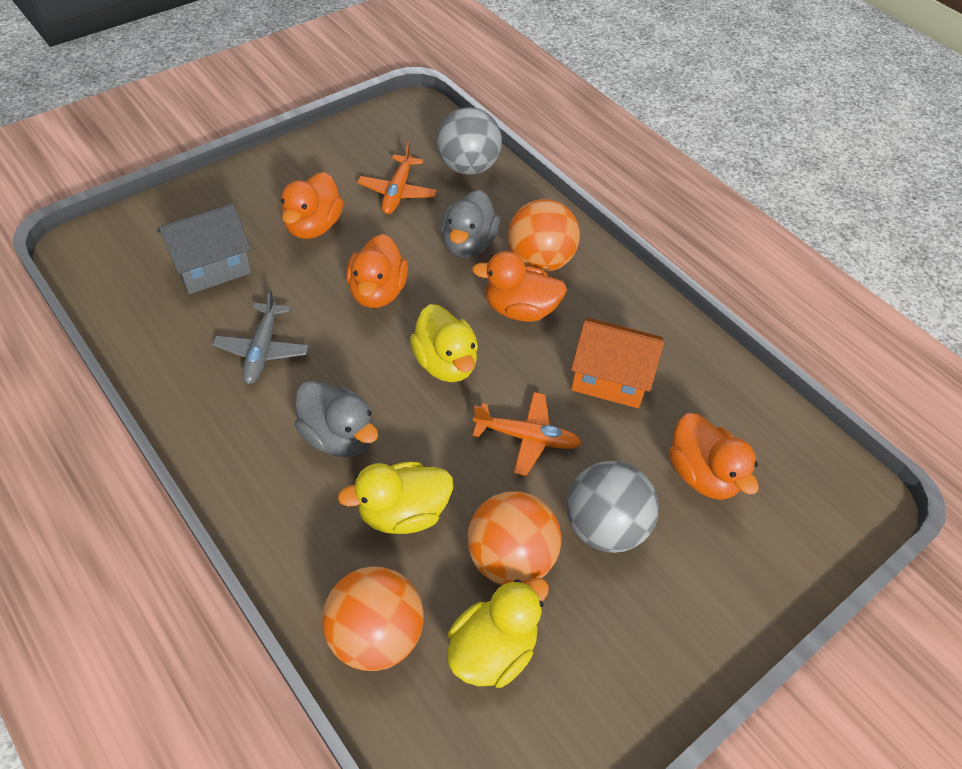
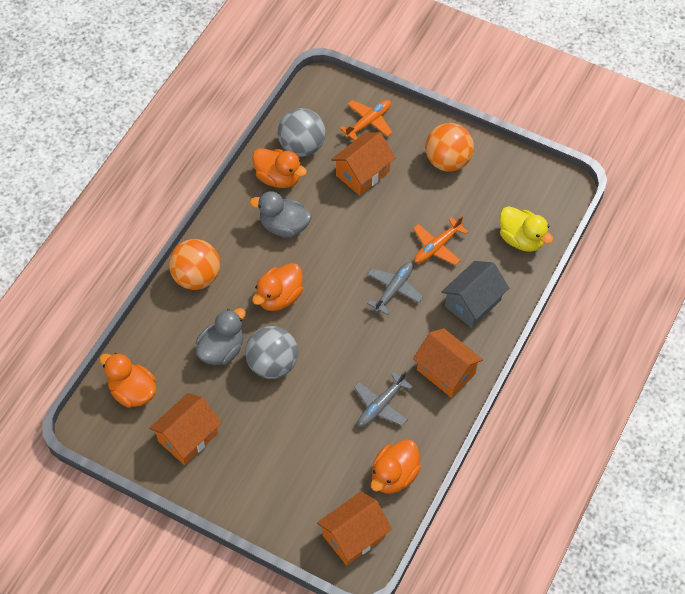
grey plane: [212,289,309,384] = 1 -> [354,371,413,426] [367,262,423,315] = 2
orange ball: [322,566,423,671] [467,491,561,585] [508,199,580,272] = 3 -> [169,239,220,290] [425,123,474,172] = 2
orange house: [571,318,664,408] = 1 -> [149,393,222,465] [317,491,392,565] [331,132,395,195] [413,328,483,398] = 4
yellow duck: [338,462,453,534] [410,304,478,382] [447,578,549,688] = 3 -> [499,206,553,252] = 1

